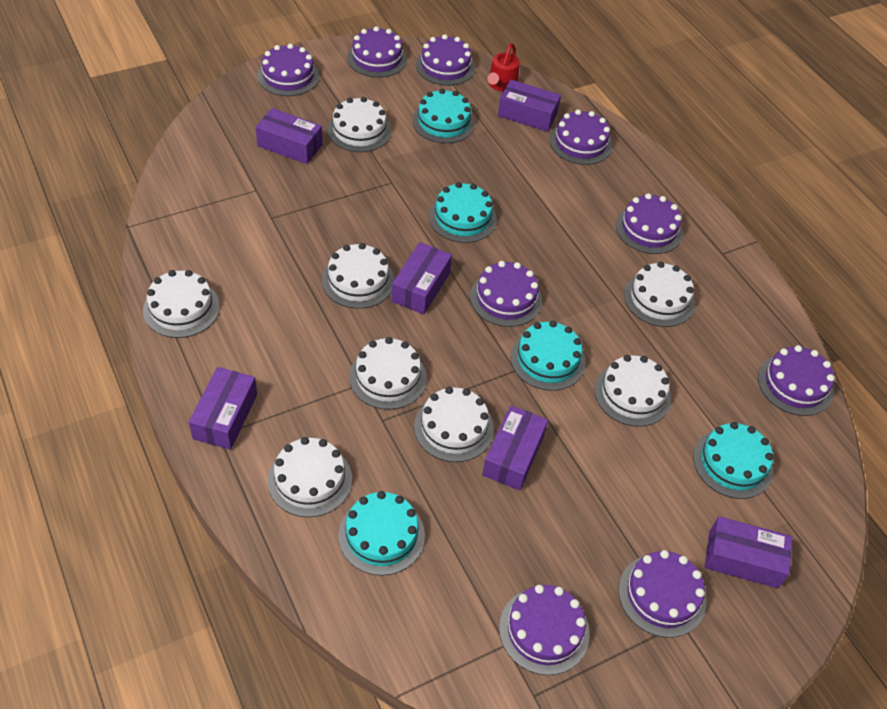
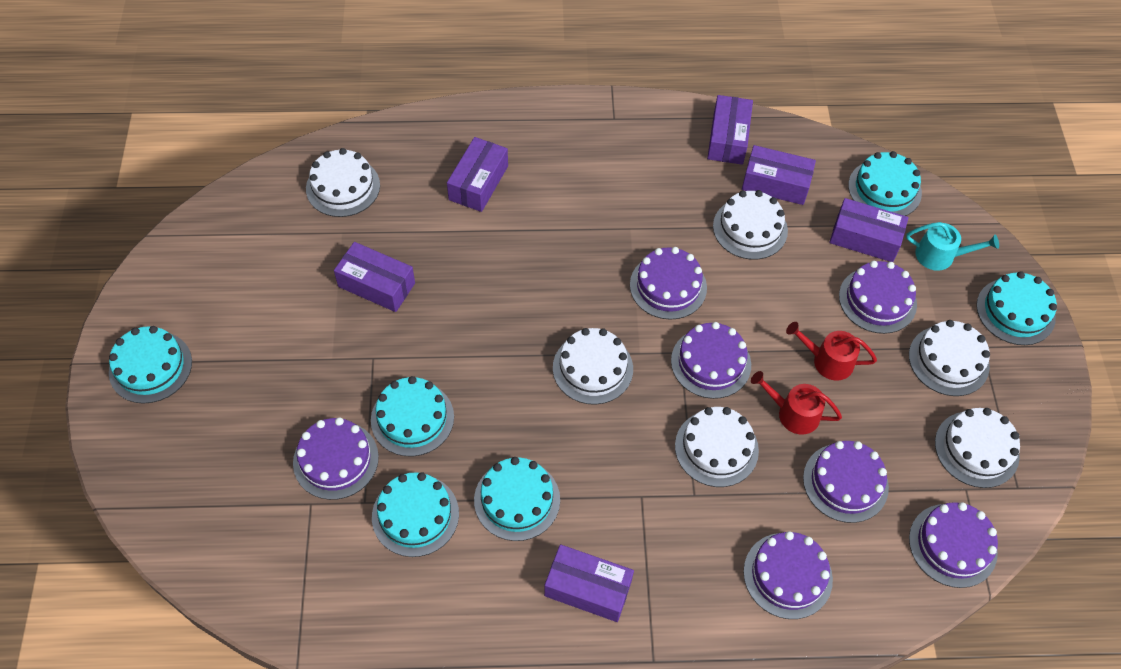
purple cake: [257,44,319,96] [347,26,407,78] [416,34,475,86] [470,261,542,327] [499,585,589,675] [550,109,612,165] [616,193,683,254] [619,550,706,638] [758,345,835,416] = 9 -> [293,417,379,500] [630,247,707,320] [671,322,751,399] [743,531,833,619] [803,441,889,523] [839,261,917,334] [909,502,998,588] = 7
red watering can: [487,43,520,92] = 1 -> [751,371,842,435] [786,322,877,380] = 2
turquoise cake: [338,491,425,576] [412,89,475,143] [429,182,497,243] [510,321,586,391] [693,422,774,499] = 5 -> [109,326,192,404] [371,376,454,457] [372,472,459,557] [474,457,560,541] [848,151,922,216] [976,271,1057,345] = 6
turquoise watering can: none = 0 -> [906,222,999,271] = 1
white cake: [143,270,220,338] [268,437,352,517] [322,243,394,309] [327,97,391,152] [349,337,427,410] [414,387,494,462] [595,355,671,427] [624,261,695,327] = 8 -> [306,148,380,217] [553,328,633,405] [675,407,759,487] [713,190,788,260] [909,320,990,396] [935,408,1020,488] = 6

